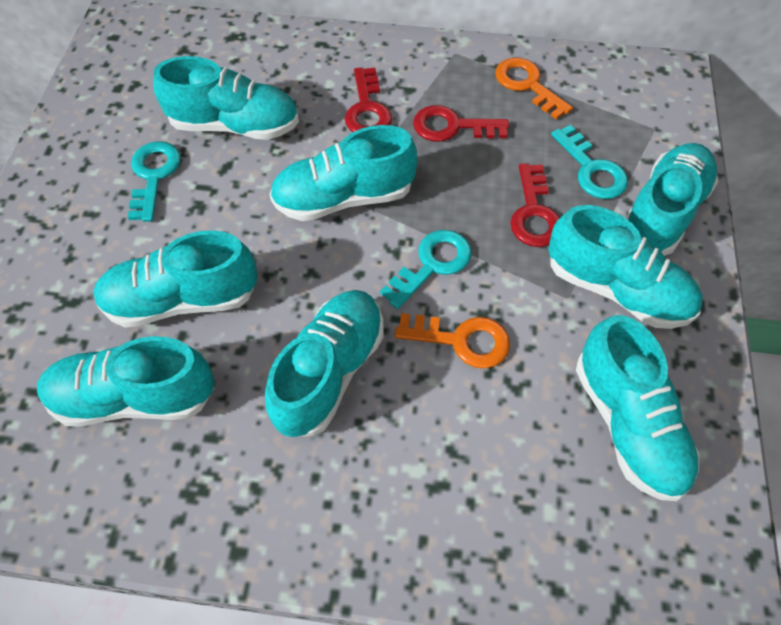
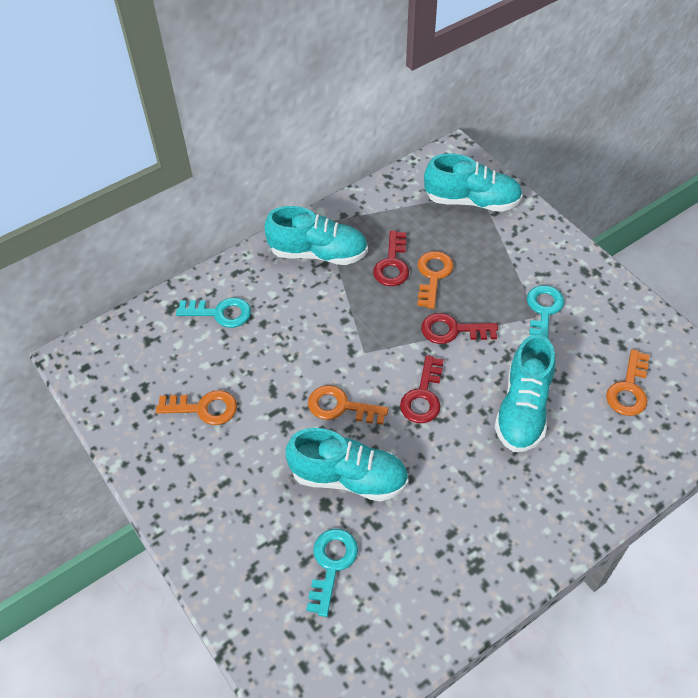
orange key: [395,313,510,369] [495,57,573,119] = 2 -> [156,390,237,425] [308,385,388,425] [417,251,454,309] [606,349,650,416] = 4
turquoise shoe: [37,336,215,426] [93,230,258,328] [153,56,299,140] [265,290,384,437] [269,125,417,221] [548,205,703,329] [576,315,700,501] [626,143,718,256] = 8 -> [264,206,368,265] [286,428,409,502] [424,153,523,212] [495,334,555,452] = 4

